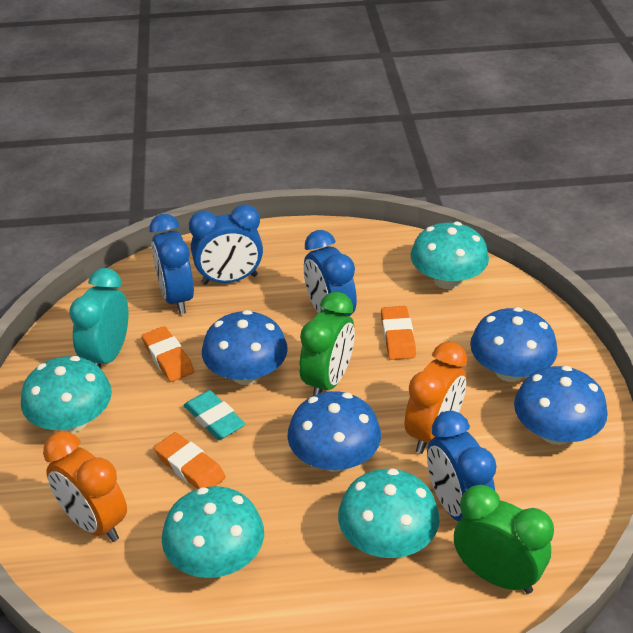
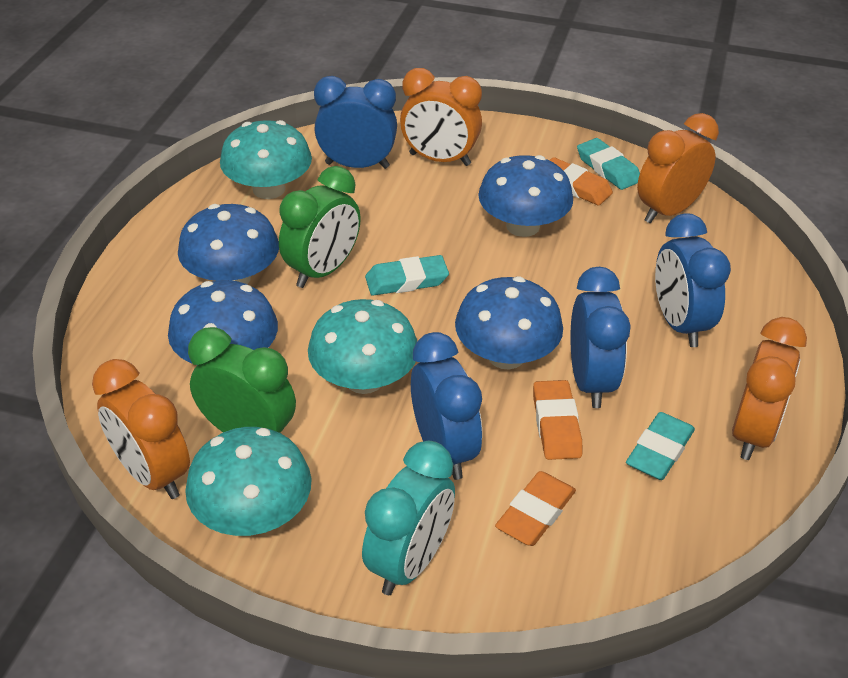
orange clock: [43,432,127,542] [405,342,467,454] = 2 -> [92,359,190,499] [400,68,482,166] [637,113,719,223] [732,317,807,460] = 4
turquoise eraser: [184,390,245,440] = 1 -> [365,255,449,296] [577,138,640,190] [626,412,695,480] = 3
turquoise mushroom: [21,356,112,433] [162,486,264,578] [338,468,439,558] [411,222,489,289] = 4 -> [185,427,312,536] [220,120,312,199] [308,299,417,394] = 3

